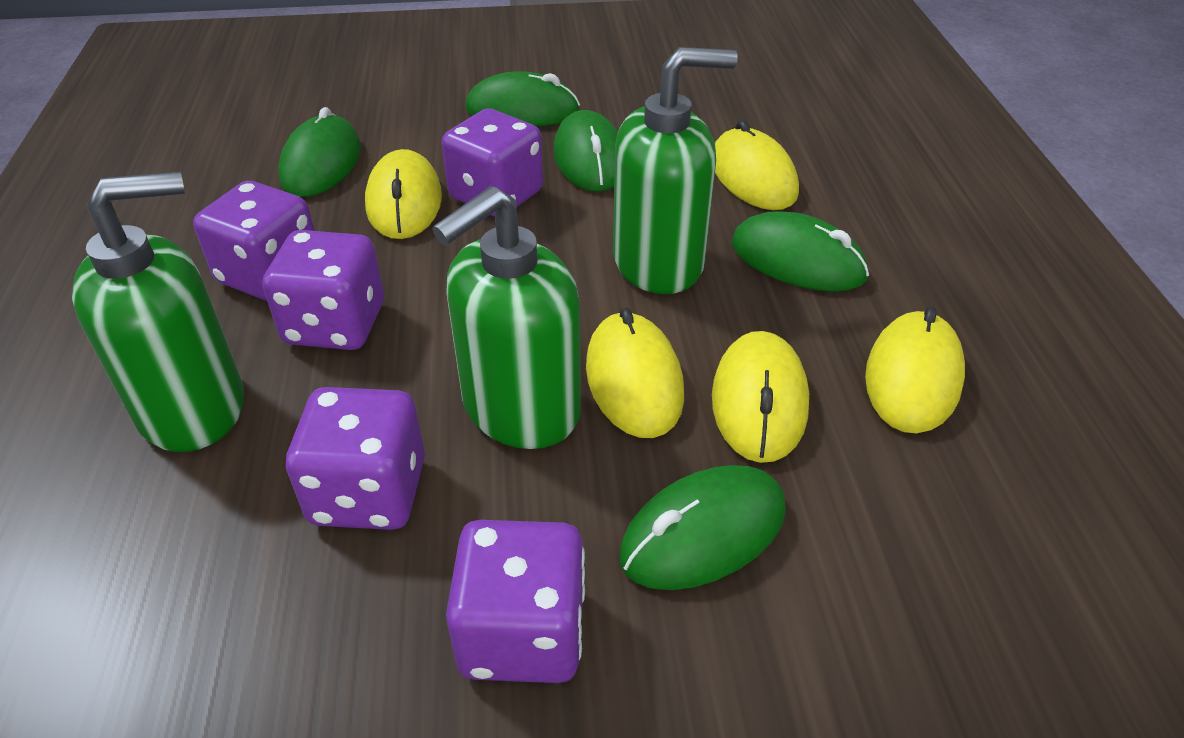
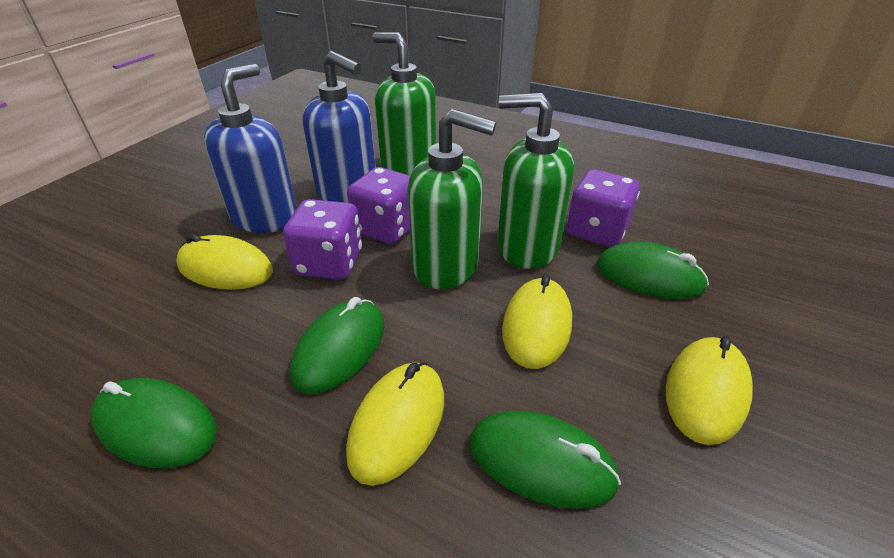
blue soap dispenser: none = 0 -> [204,64,297,233] [303,51,376,202] = 2
green mouse: [278,107,361,197] [465,71,580,126] [553,110,618,191] [619,465,786,590] [731,211,869,292] = 5 -> [91,378,217,468] [290,297,384,394] [469,411,621,509] [597,242,709,299] = 4
purple dice: [193,181,315,301] [263,230,384,350] [286,387,425,530] [442,108,543,217] [446,520,585,683] = 5 -> [283,199,362,280] [347,167,410,244] [567,169,640,247] = 3
yellow mouse: [365,149,442,239] [586,308,684,438] [712,331,809,463] [715,120,799,210] [865,306,965,433] = 5 -> [176,234,273,290] [346,363,444,486] [502,275,572,369] [666,336,753,445] = 4

